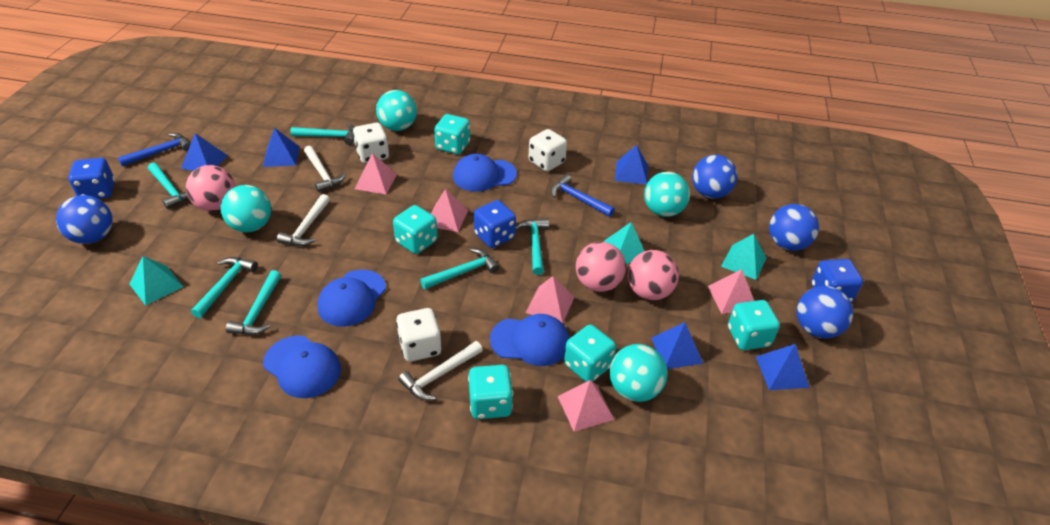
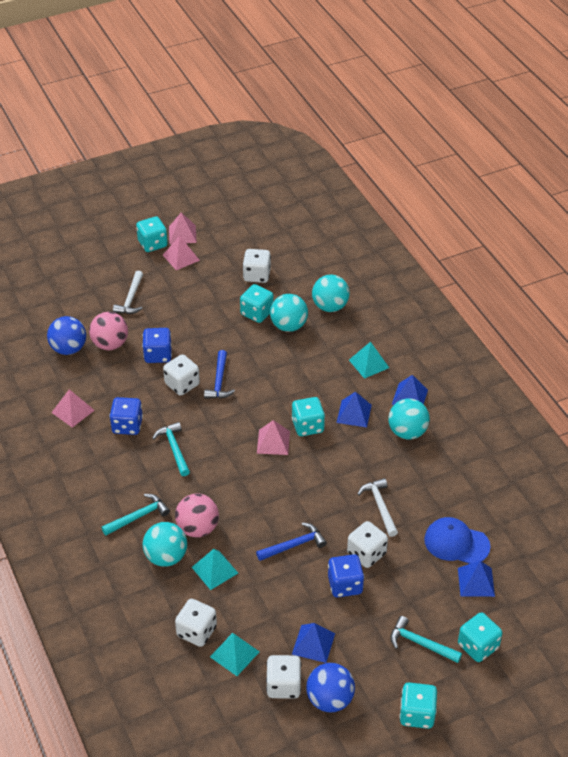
blue ball: [56,195,113,244] [692,155,737,199] [769,204,819,251] [796,286,853,339] = 4 -> [47,316,86,355] [306,663,355,712] = 2
blue cap: [263,335,341,398] [318,269,386,327] [453,154,517,192] [490,314,569,366] = 4 -> [424,517,491,564] = 1
blue pyramid: [181,133,228,171] [263,128,299,167] [615,145,648,185] [651,322,703,369] [756,344,810,390] = 5 -> [292,623,335,663] [337,392,372,427] [392,375,428,405] [458,561,495,597] = 4
pink ball: [186,165,236,211] [576,242,626,292] [627,250,679,300] = 3 -> [89,312,128,350] [175,494,219,537] = 2
pink pyramid: [355,153,397,194] [431,189,468,232] [526,276,575,324] [557,380,615,432] [708,269,754,314] = 5 -> [51,389,95,428] [163,235,200,270] [169,213,197,244] [257,420,290,455] = 4
turquoise hammer: [148,163,189,209] [191,257,258,318] [226,270,281,335] [290,123,354,145] [420,248,499,289] [516,218,549,275] = 6 -> [101,494,170,535] [152,422,190,476] [390,616,462,663] = 3
white dice: [353,123,389,163] [396,308,442,362] [528,129,567,171] = 3 -> [163,354,200,396] [175,599,217,647] [243,249,271,283] [266,655,302,699] [347,521,388,568] = 5
white hammer: [277,194,330,246] [304,146,346,192] [398,341,483,400] = 3 -> [113,271,143,314] [358,478,398,537] = 2

